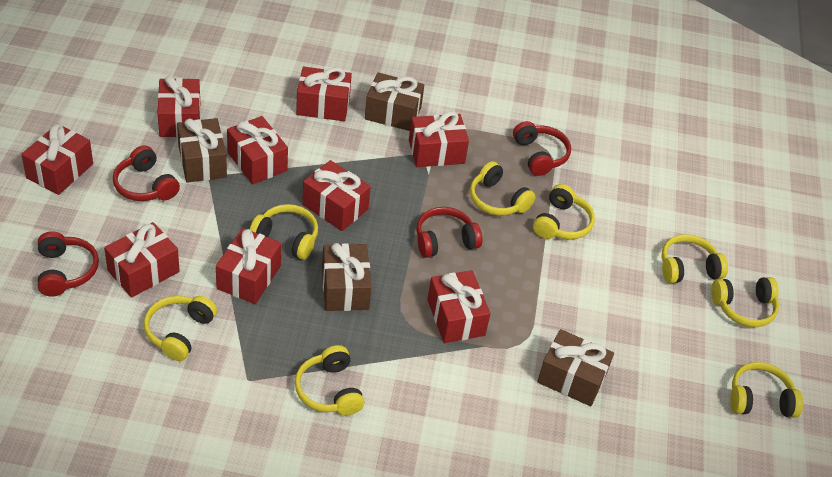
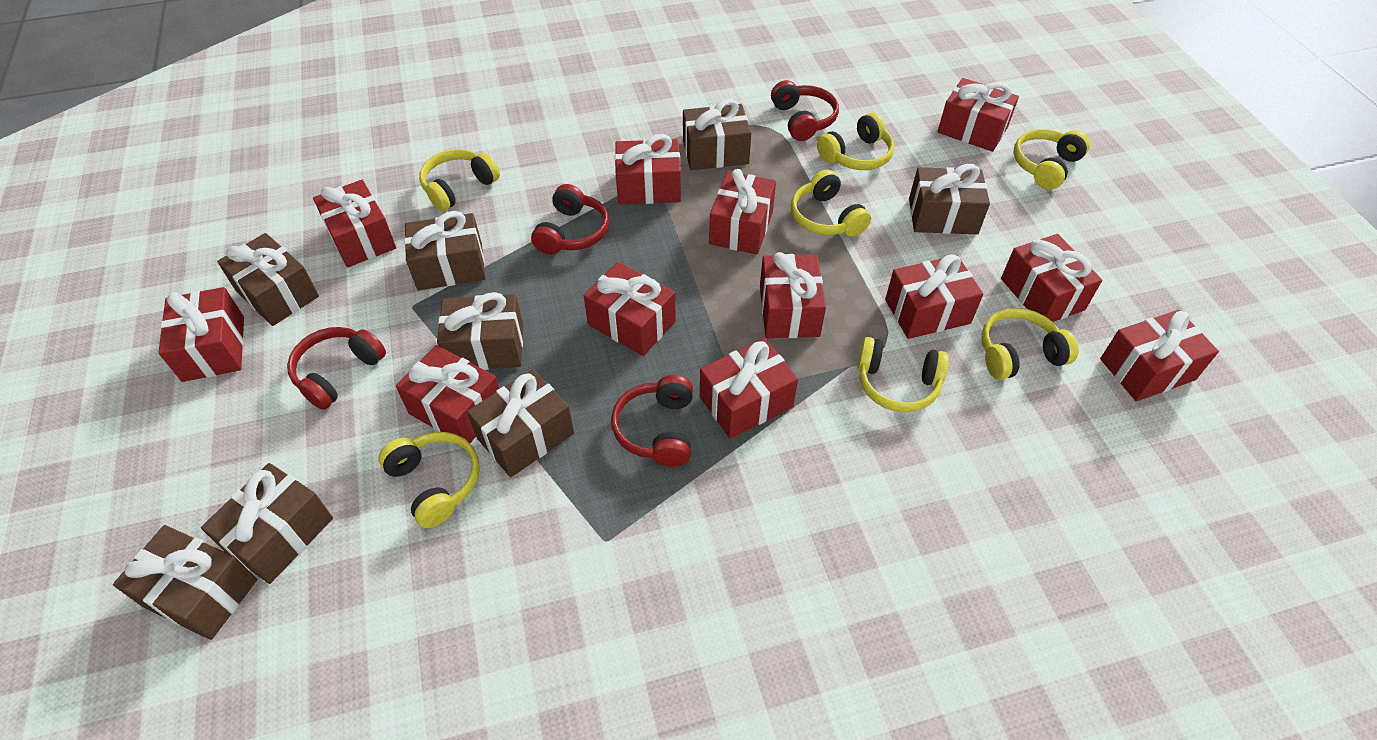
brown gift: [177,118,227,183] [322,243,372,311] [365,72,424,131] [537,329,614,406] = 4 -> [113,525,257,640] [201,463,333,584] [217,233,319,326] [404,211,486,290] [437,292,523,370] [467,369,574,477] [683,99,751,170] [909,164,990,234] = 8
red gift: [21,124,93,195] [104,222,180,298] [158,76,201,137] [216,228,281,304] [227,116,288,184] [296,67,352,121] [302,160,371,231] [409,111,469,167] [427,270,490,343] = 9 -> [158,287,244,382] [313,180,396,267] [396,345,500,443] [584,262,676,356] [615,134,681,204] [700,338,798,439] [709,169,776,254] [760,252,826,338] [885,254,983,339] [938,78,1019,152] [1001,234,1102,322] [1100,310,1219,401] = 12
yellow headphones: [144,296,217,361] [250,204,318,260] [295,345,365,415] [470,161,536,216] [533,184,595,240] [662,234,728,283] [711,277,779,327] [730,362,803,418] = 8 -> [379,432,480,528] [419,149,500,211] [791,170,871,237] [817,113,894,170] [857,337,949,412] [981,308,1078,380] [1014,129,1090,190] = 7

